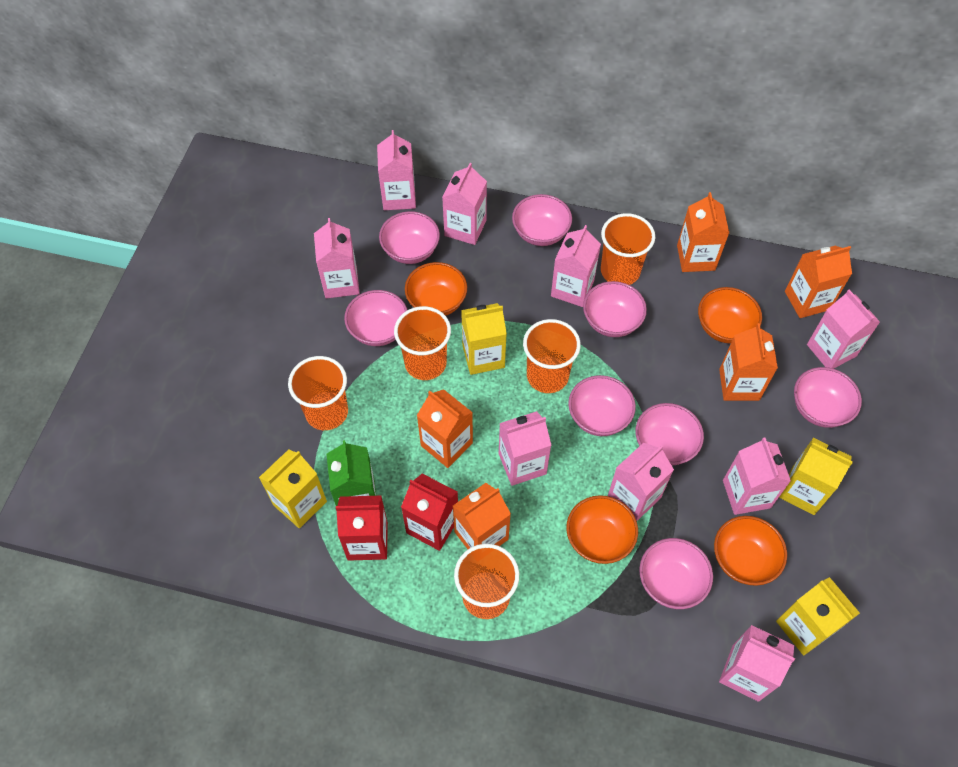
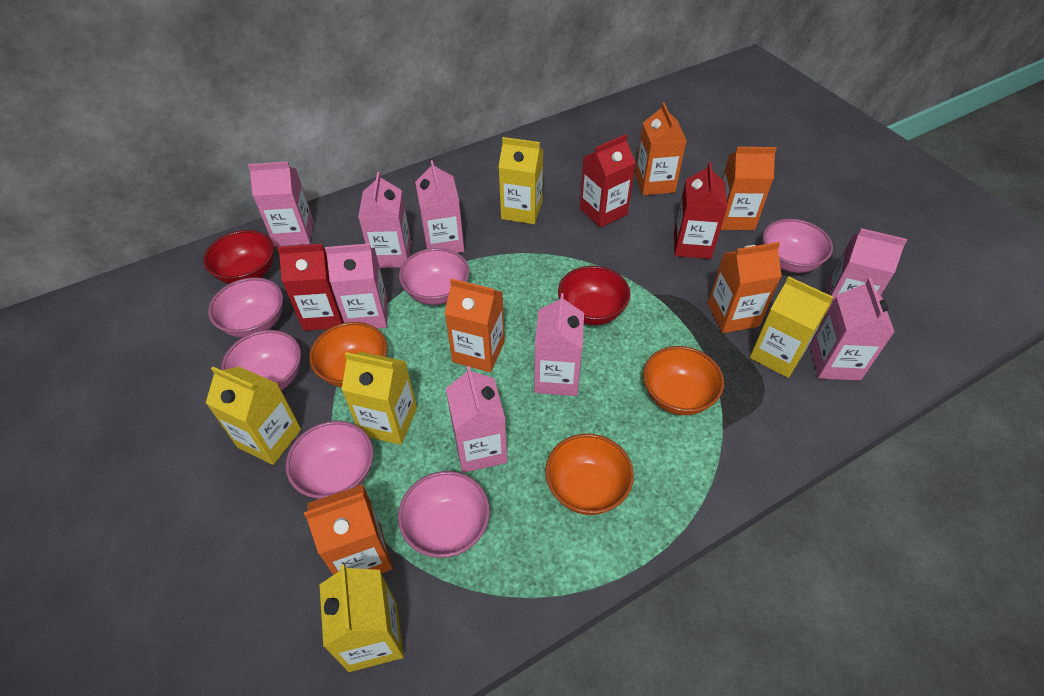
green carton: [327,440,376,506] = 1 -> none = 0
orange bowl: [405,262,467,316] [566,495,638,564] [698,287,762,343] [714,516,787,586] = 4 -> [309,322,387,387] [545,434,634,515] [643,346,724,415] = 3
orange cup: [288,356,348,430] [394,306,451,380] [454,544,519,619] [523,319,581,393] [601,213,655,285] = 5 -> none = 0
pink bowl: [344,290,407,346] [379,211,440,264] [512,194,572,246] [568,375,636,436] [583,281,647,337] [636,403,704,466] [639,538,713,609] [794,367,862,428] = 8 -> [208,277,283,338] [221,330,301,390] [286,421,373,499] [398,471,490,558] [399,248,469,305] [763,219,833,273] = 6
pink carton: [314,218,360,299] [377,130,416,210] [442,163,487,245] [499,411,551,486] [551,225,601,307] [608,443,674,521] [719,625,795,702] [723,437,791,515] [807,290,880,369] = 9 -> [248,161,314,247] [325,243,387,329] [358,172,411,268] [415,160,464,253] [446,366,508,473] [534,293,584,396] [810,278,894,380] [826,228,907,313] = 8
red bowl: none = 0 -> [203,230,274,284] [558,266,631,325] = 2
red carton: [336,495,388,561] [401,474,458,551] = 2 -> [277,244,344,331] [580,134,636,228] [674,162,727,259] = 3
yellow carton: [259,449,327,529] [461,303,507,375] [776,577,860,655] [779,438,853,515] = 4 -> [206,367,301,465] [320,564,404,672] [341,352,417,445] [498,137,543,224] [750,276,833,378] = 5

